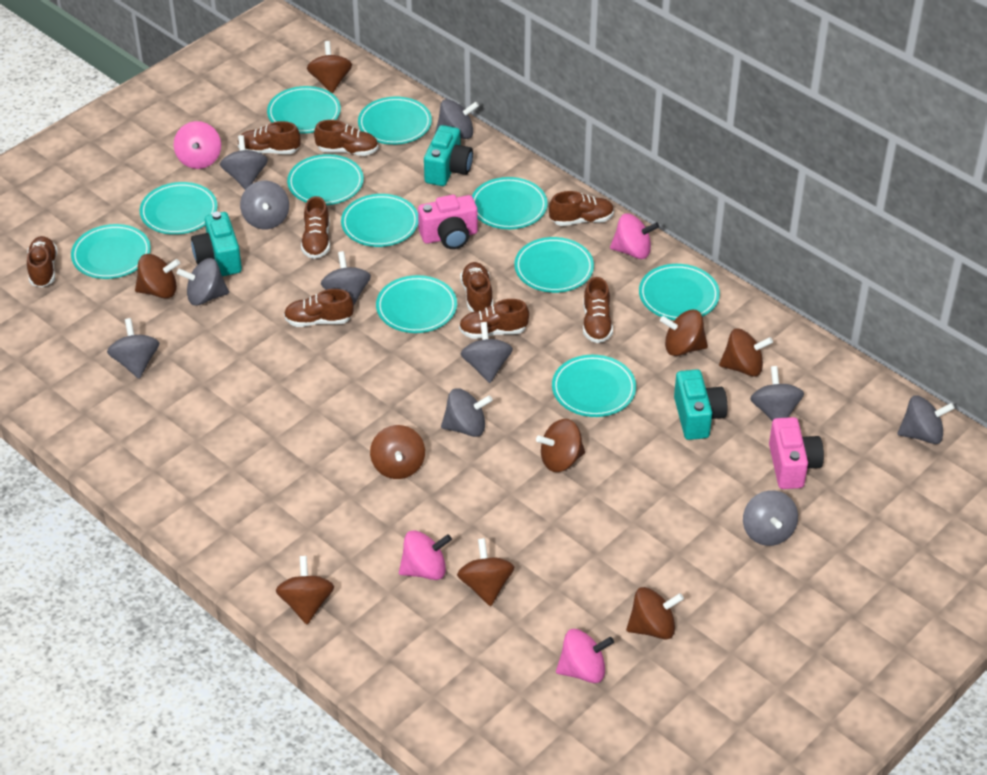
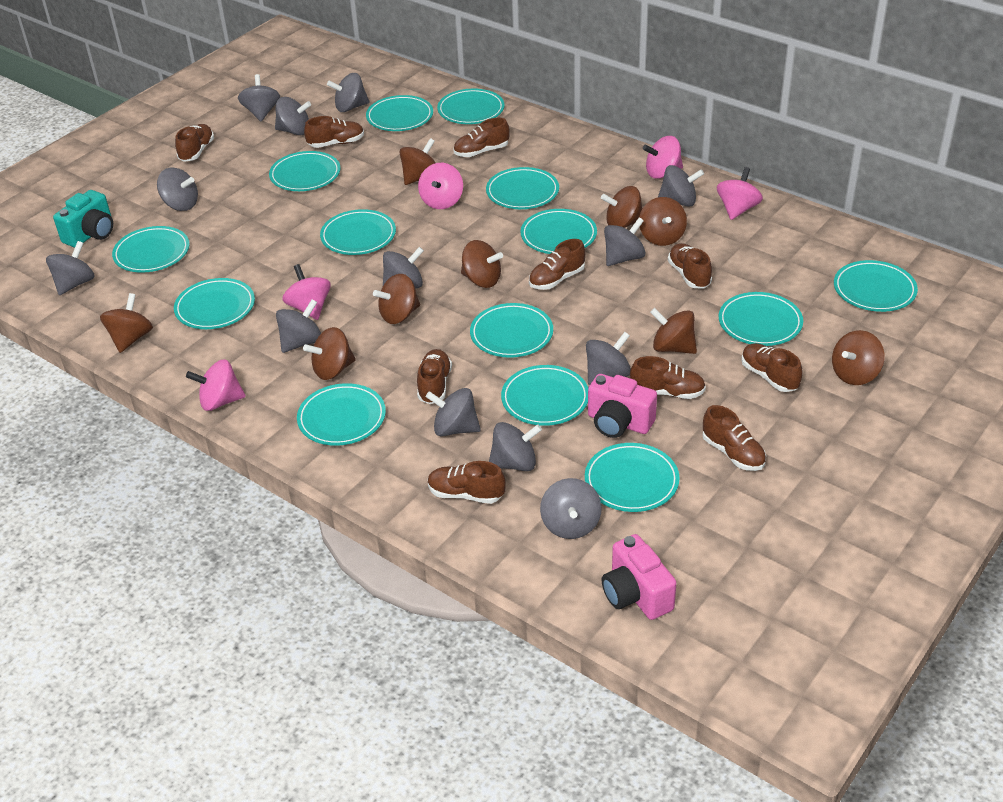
brown shoe: [27,236,57,287] [237,121,300,154] [284,289,354,327] [301,196,330,259] [314,120,379,156] [459,299,529,339] [460,262,493,312] [549,191,614,226] [583,277,613,343] = 9 -> [175,124,214,162] [304,116,364,148] [417,349,452,404] [428,461,506,504] [454,118,510,157] [529,239,585,290] [630,356,706,399] [668,243,712,288] [703,405,766,471] [741,343,803,392] = 10
grey spinning top: [107,318,159,379] [177,258,229,306] [220,135,268,190] [240,181,289,229] [321,251,371,305] [435,99,479,139] [441,388,493,437] [461,322,513,383] [743,490,798,546] [750,366,804,421] [897,395,955,444] = 11 -> [46,241,95,295] [157,168,198,211] [238,74,280,121] [275,97,311,135] [276,299,321,353] [327,73,369,112] [383,247,424,288] [426,388,481,436] [489,422,542,471] [540,478,602,539] [586,332,631,385] [604,217,646,266] [658,165,704,207] = 13
pink spinning top: [174,121,221,169] [399,530,452,580] [556,629,614,683] [610,213,659,259] = 4 -> [186,359,246,411] [282,264,331,320] [418,163,463,209] [643,136,683,179] [717,167,763,220] = 5
turquoise camera: [191,212,242,276] [424,125,473,186] [674,369,727,440] = 3 -> [53,190,113,248] = 1
turquoise plate: [71,224,151,279] [140,182,218,235] [267,86,341,134] [287,154,364,205] [341,194,418,247] [358,97,432,145] [376,275,457,333] [472,177,548,229] [514,237,594,293] [552,355,636,417] [639,264,720,320] = 11 -> [112,226,189,273] [174,278,255,329] [269,151,340,191] [297,383,386,446] [320,209,396,255] [366,95,433,131] [437,89,505,124] [470,303,553,358] [486,167,559,209] [501,365,588,426] [521,209,597,254] [585,443,680,512] [719,292,803,346] [834,260,918,312] = 14

